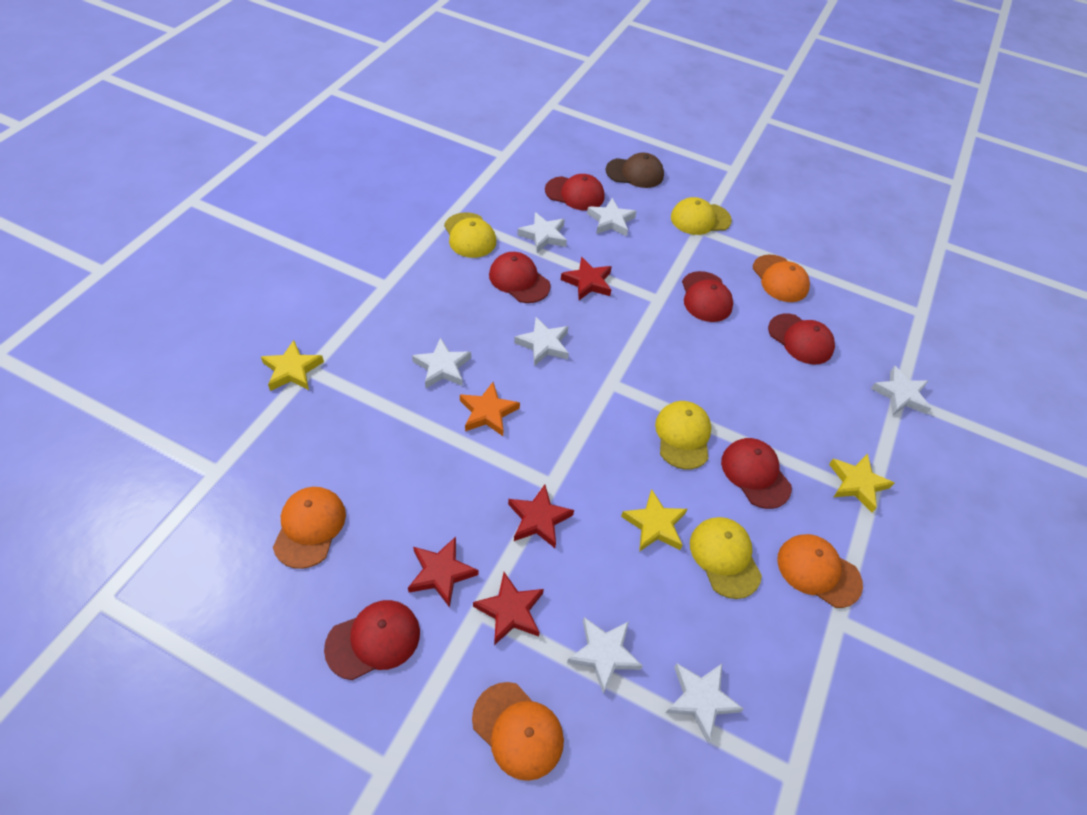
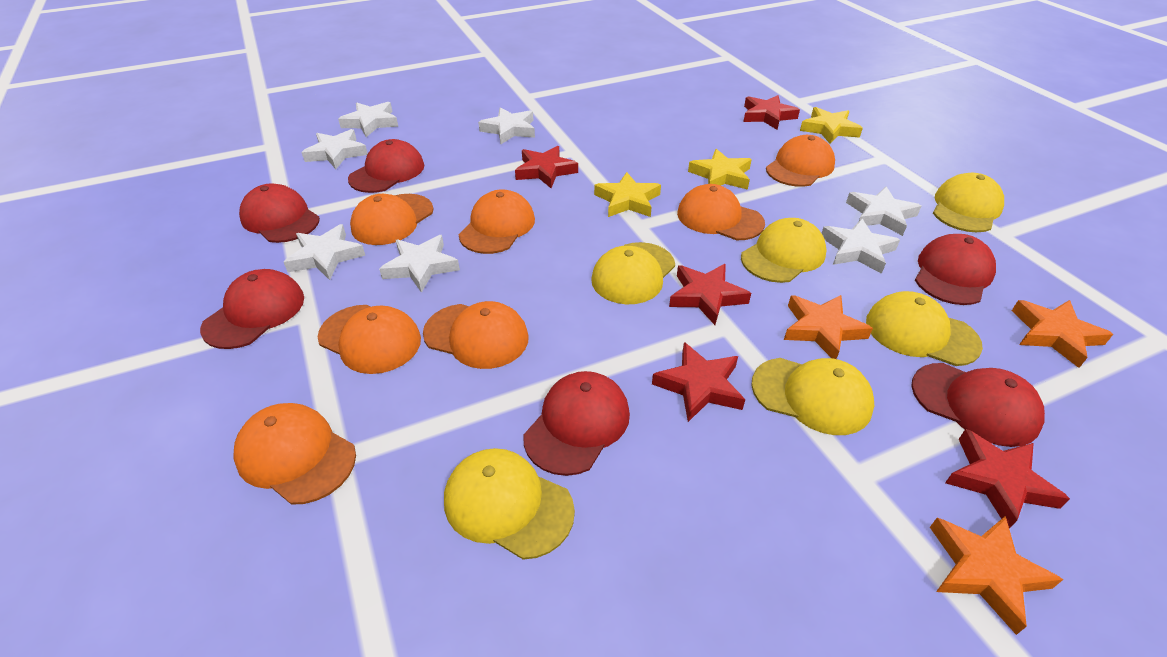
brown cap: [606,153,664,188] = 1 -> none = 0
orange cap: [273,487,346,569] [472,682,564,781] [753,255,810,302] [777,534,863,608] = 4 -> [233,403,356,505] [318,305,421,374] [350,194,433,245] [423,301,529,369] [459,189,535,254] [677,184,765,240] [766,135,835,187] = 7
orange star: [460,382,520,436] = 1 -> [784,295,873,359] [930,516,1063,635] [1012,300,1113,368] = 3
red star: [408,537,478,608] [473,572,544,645] [508,485,574,548] [561,257,612,300] = 4 -> [515,146,578,188] [652,342,745,422] [669,264,751,325] [743,95,800,130] [945,429,1070,529] = 5
yellow cap: [444,212,496,258] [655,401,711,470] [671,197,732,235] [690,517,762,599] = 4 -> [444,448,575,560] [591,242,675,304] [741,218,827,283] [751,358,874,435] [866,291,983,366] [933,173,1004,232] = 6

